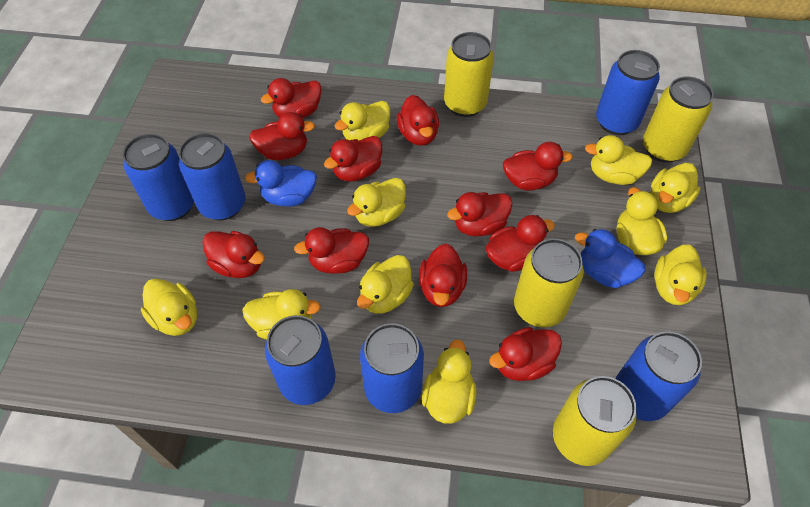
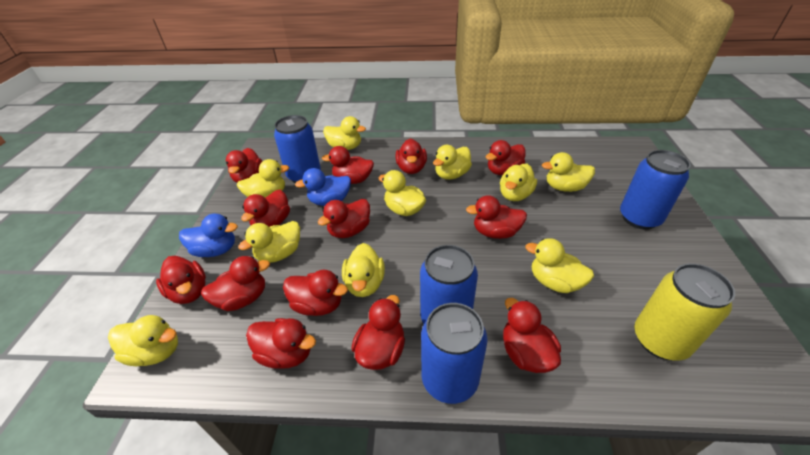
blue can: [123,134,194,221] [179,133,246,220] [265,315,336,405] [360,323,424,413] [596,50,660,135] [615,331,702,421] = 6 -> [274,115,321,183] [420,245,478,324] [421,303,488,404] [620,150,691,230] = 4
red duck: [202,231,265,278] [249,112,315,160] [261,78,322,118] [294,227,369,274] [324,136,382,182] [397,95,439,145] [419,244,467,307] [447,192,512,236] [485,215,555,272] [489,327,562,381] [503,142,573,191] = 11 -> [156,256,206,304] [201,256,270,311] [226,148,262,183] [241,190,290,227] [246,318,316,369] [283,270,348,316] [318,199,370,238] [322,146,374,184] [351,295,405,370] [395,139,427,174] [466,195,527,239] [486,140,525,175] [503,298,561,373] = 13
yellow can: [444,32,494,117] [514,239,584,327] [553,376,637,466] [643,76,714,163] = 4 -> [634,263,735,361] = 1

